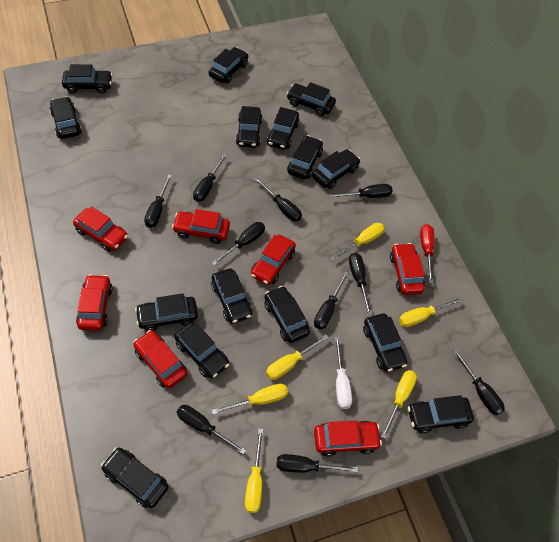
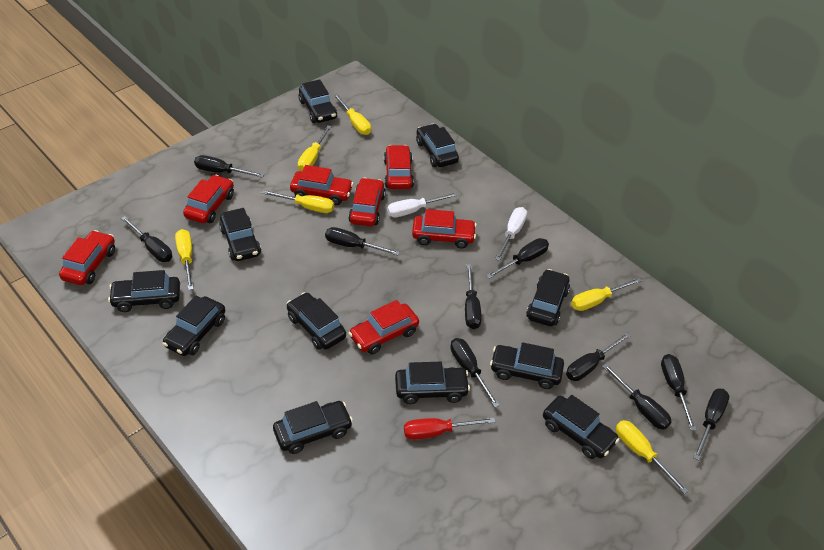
black car: [50,96,81,139] [62,64,113,93] [101,447,169,508] [135,293,198,331] [174,322,230,378] [209,47,248,84] [211,268,252,324] [236,106,262,148] [264,286,310,343] [267,107,300,150] [287,82,336,117] [287,135,323,179] [312,149,360,189] [363,313,407,372] [408,395,474,434] = 15 -> [108,270,180,312] [162,295,225,356] [219,208,261,261] [273,401,353,454] [287,292,346,350] [299,79,337,123] [395,362,470,404] [416,124,459,167] [490,342,564,389] [526,269,570,326] [543,395,619,459] = 11
white screwdriver: [335,337,352,409] = 1 -> [387,193,458,217] [495,207,527,261] = 2

